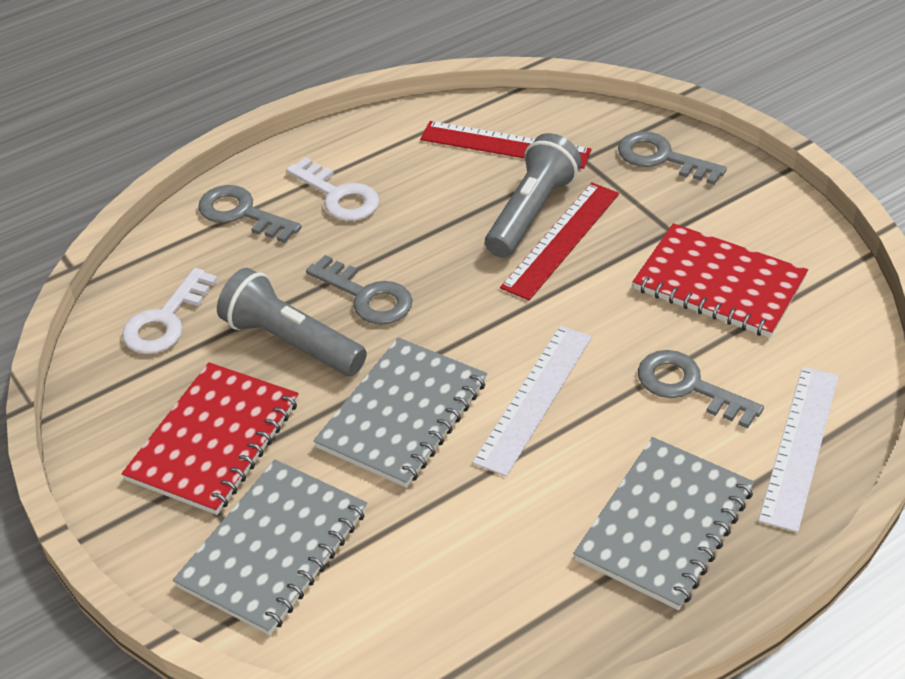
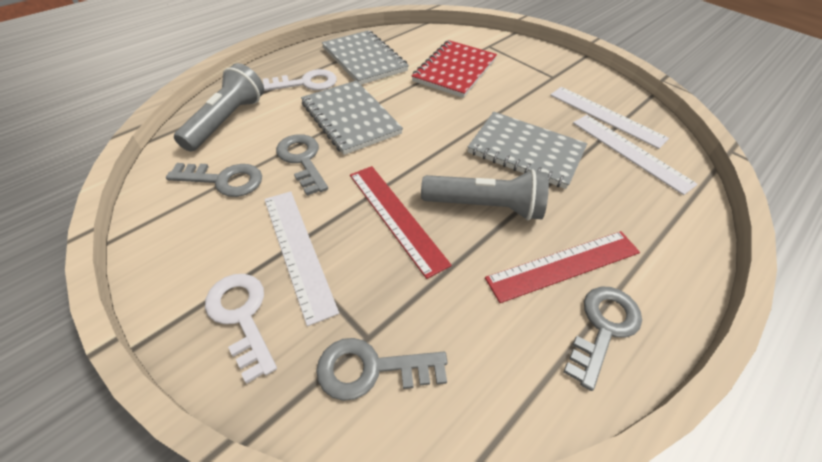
red notebook: [122,362,299,515] [633,223,808,338] = 2 -> [412,40,497,98] = 1
white ruler: [472,326,592,477] [758,367,839,532] = 2 -> [264,191,339,326] [550,87,669,149] [573,115,698,195] = 3

